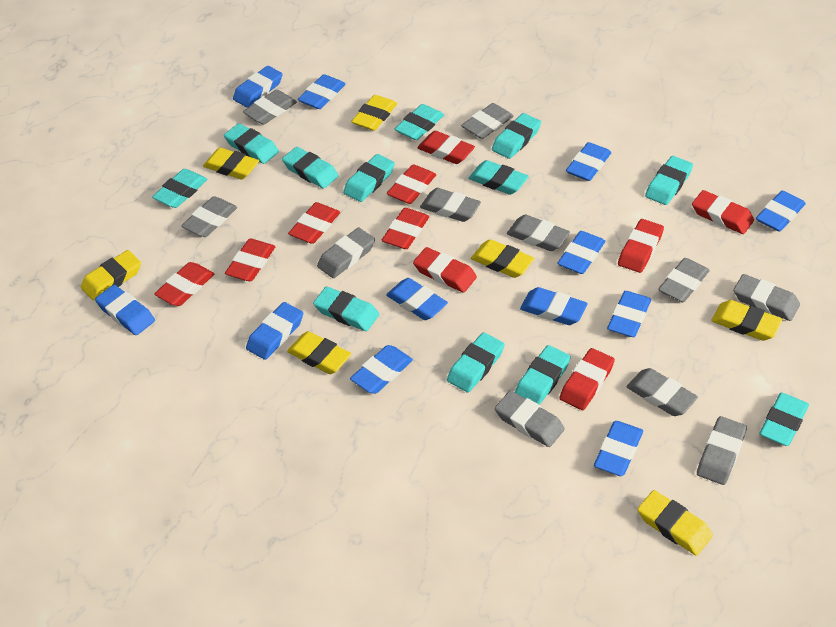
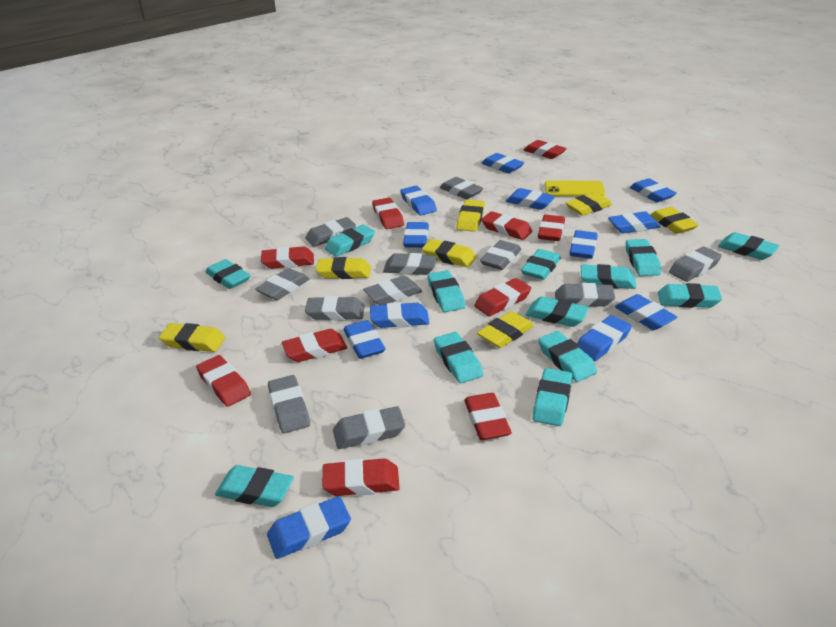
turquoise eraser: [152,169,207,208] [224,123,279,164] [282,147,339,189] [313,287,379,331] [343,154,395,202] [395,104,444,140] [447,332,505,393] [469,160,529,195] [492,113,541,159] [515,345,571,405] [645,156,693,205] [759,393,809,446] = 12 -> [206,259,251,289] [215,465,294,507] [325,224,375,257] [427,270,466,312] [434,332,483,383] [521,249,561,280] [526,296,589,327] [532,368,572,426] [538,331,597,382] [581,264,636,289] [626,239,661,276] [658,283,722,308] [718,232,779,260] = 13
yellow phone: none = 0 -> [545,180,605,197] = 1

